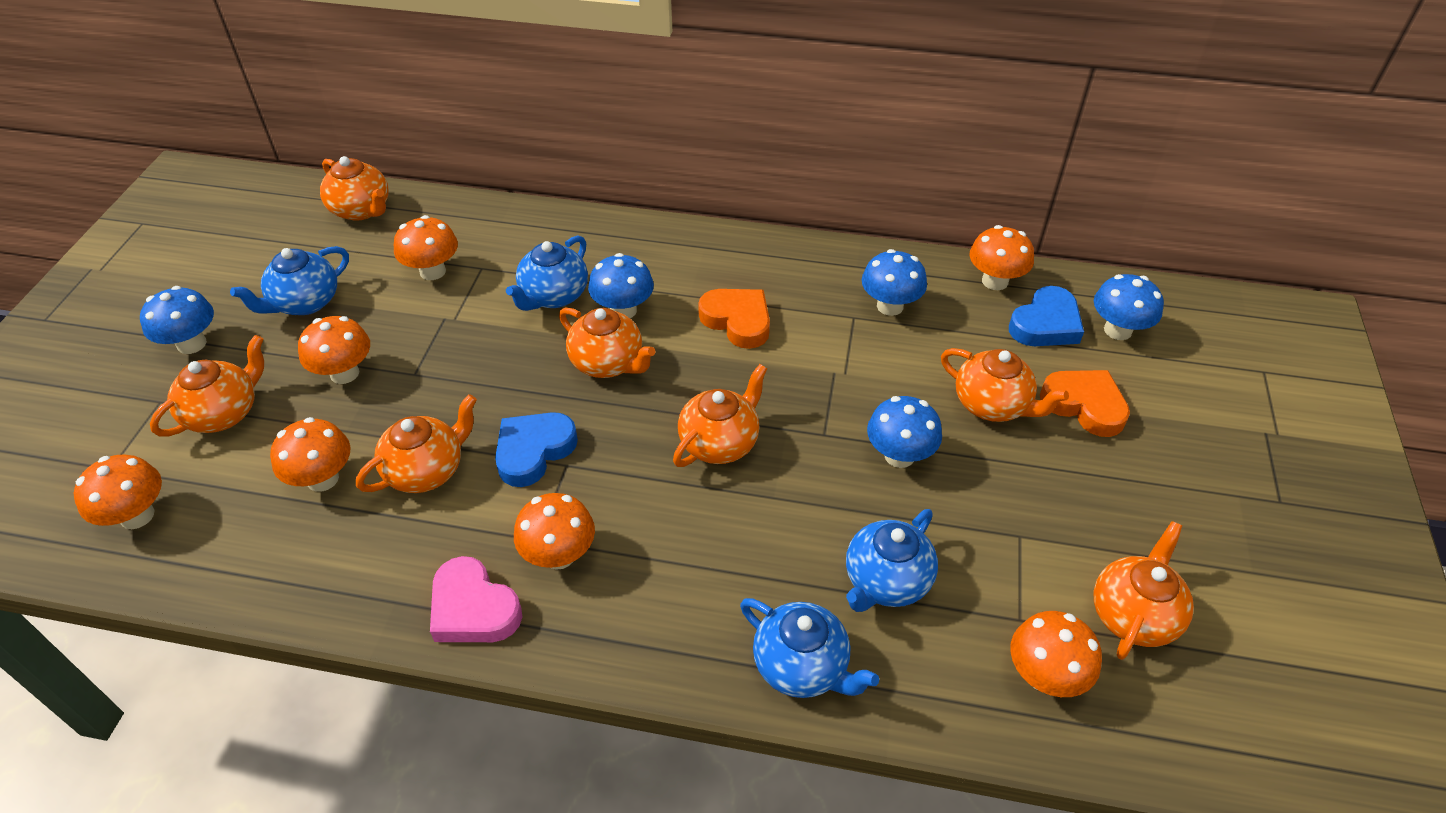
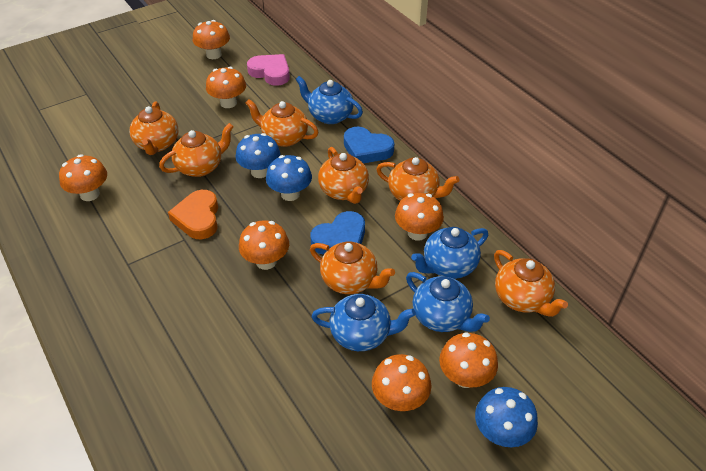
blue mushroom: [140,286,214,354] [588,253,654,318] [862,249,927,316] [867,396,942,468] [1094,274,1164,340] = 5 -> [236,133,280,178] [266,155,312,201] [475,387,538,447] = 3
orange heart: [698,289,770,349] [1040,370,1130,437] = 2 -> [168,190,218,239] = 1

